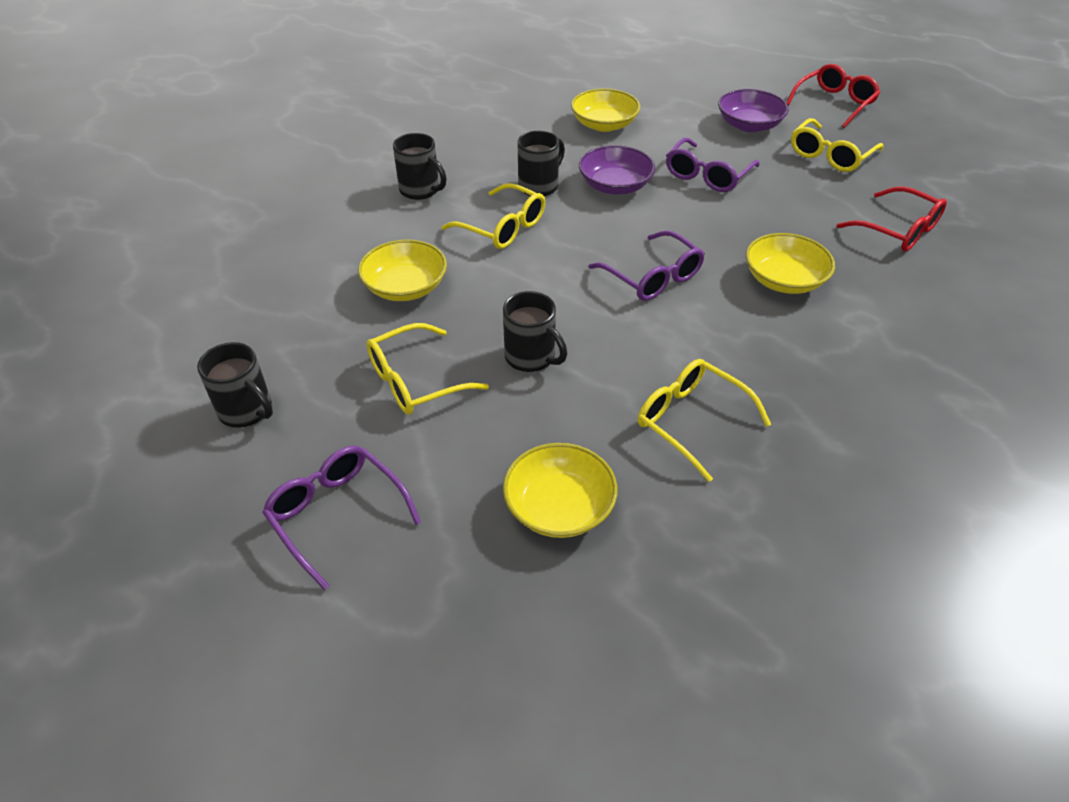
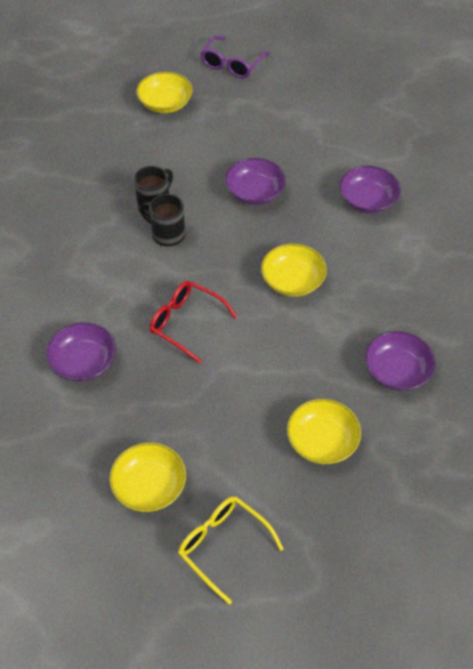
black mug: [197,342,273,428] [393,133,447,200] [503,291,567,372] [517,131,565,197] = 4 -> [134,166,173,217] [140,194,185,246] = 2
purple bowl: [579,145,655,195] [718,89,789,132] = 2 -> [46,322,116,382] [225,158,286,205] [339,166,401,213] [365,331,436,391] = 4
purple glasses: [262,445,421,590] [589,231,705,301] [666,138,759,192] = 3 -> [201,35,270,78] = 1
red glasses: [786,64,880,128] [837,187,947,252] = 2 -> [150,281,237,363] = 1
yellow glasses: [366,323,489,415] [441,183,545,249] [638,359,771,482] [791,118,883,172] = 4 -> [178,497,284,605] = 1

